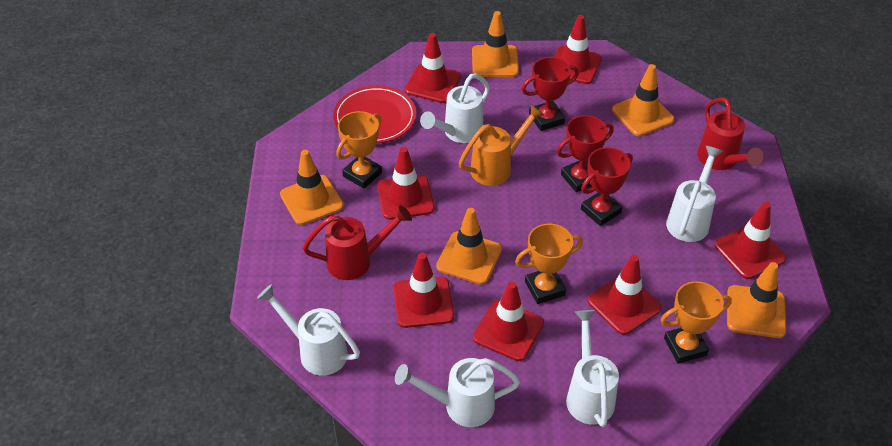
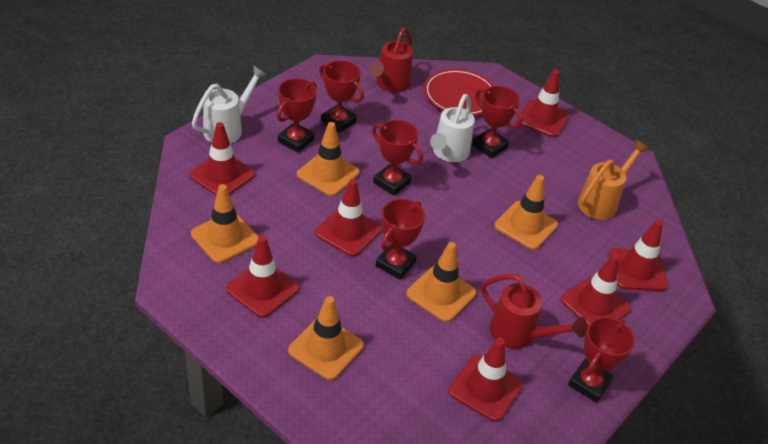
orange trophy: [336,111,382,189] [515,224,583,304] [661,281,732,364] = 3 -> none = 0
red trophy: [521,57,579,131] [557,115,614,192] [581,147,633,226] = 3 -> [277,78,317,153] [319,60,364,133] [372,120,423,196] [376,199,425,280] [472,86,523,158] [568,317,635,403] = 6
white watering can: [257,284,360,376] [395,358,520,427] [420,74,490,143] [566,310,619,427] [666,146,723,242] = 5 -> [192,66,267,144] [430,94,475,162] = 2

